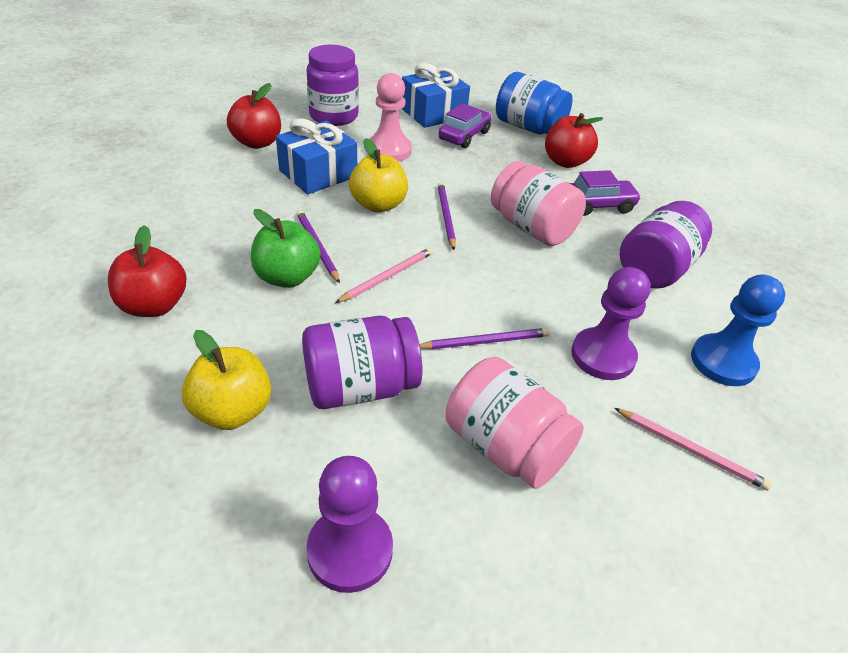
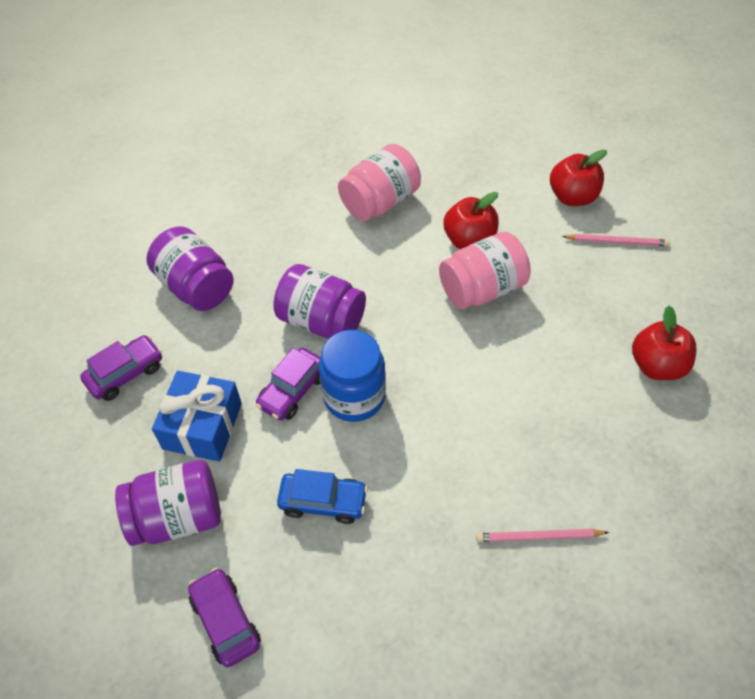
blue car: none = 0 -> [277,469,368,524] = 1
blue gift: [276,118,357,194] [402,63,470,128] = 2 -> [152,371,242,462] = 1
blue pawn: [691,275,785,386] = 1 -> none = 0
green apple: [251,209,321,288] = 1 -> none = 0
pink pawn: [369,73,412,162] = 1 -> none = 0
purple car: [439,103,491,148] [570,170,641,216] = 2 -> [80,335,162,401] [188,567,261,668] [255,348,321,421] = 3
purple pawn: [306,456,393,593] [571,267,651,380] = 2 -> none = 0
purple pencil: [297,210,340,283] [420,328,549,349] [438,182,456,250] = 3 -> none = 0
yellow apple: [182,330,271,430] [349,138,408,213] = 2 -> none = 0

